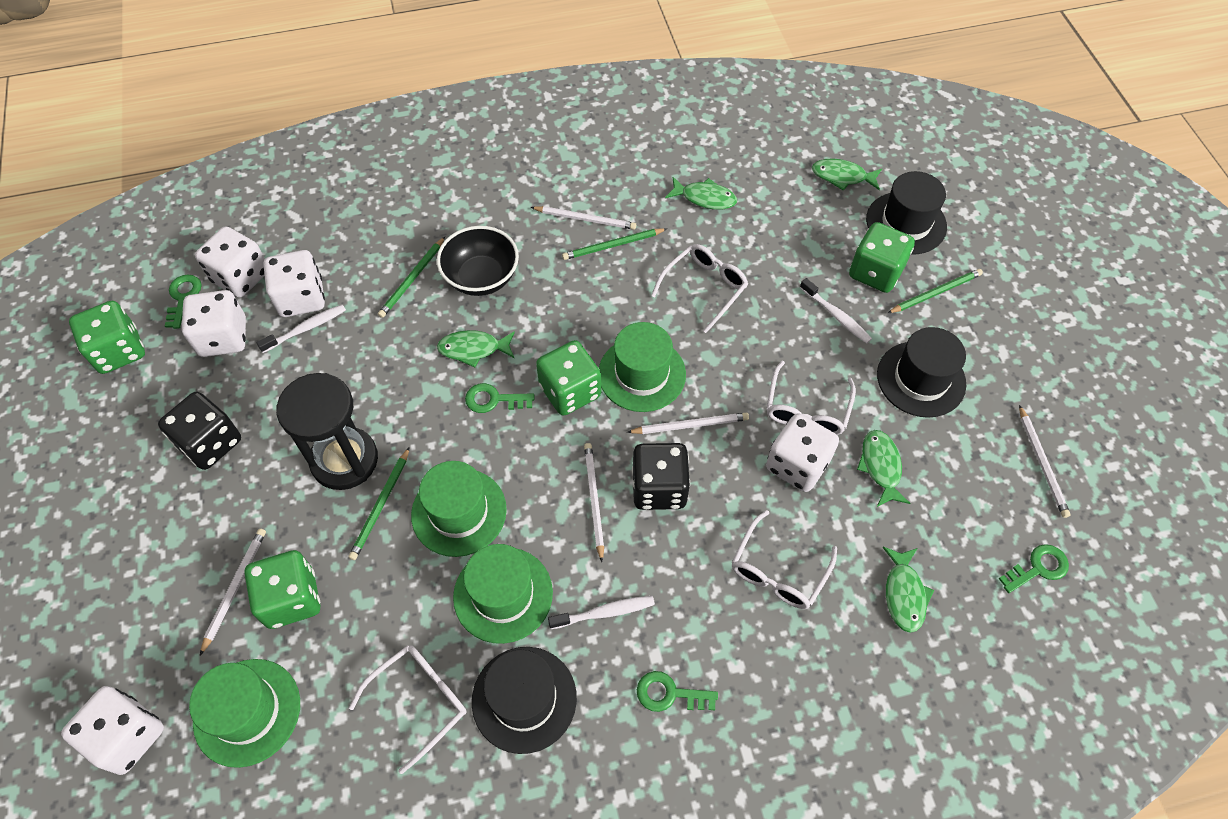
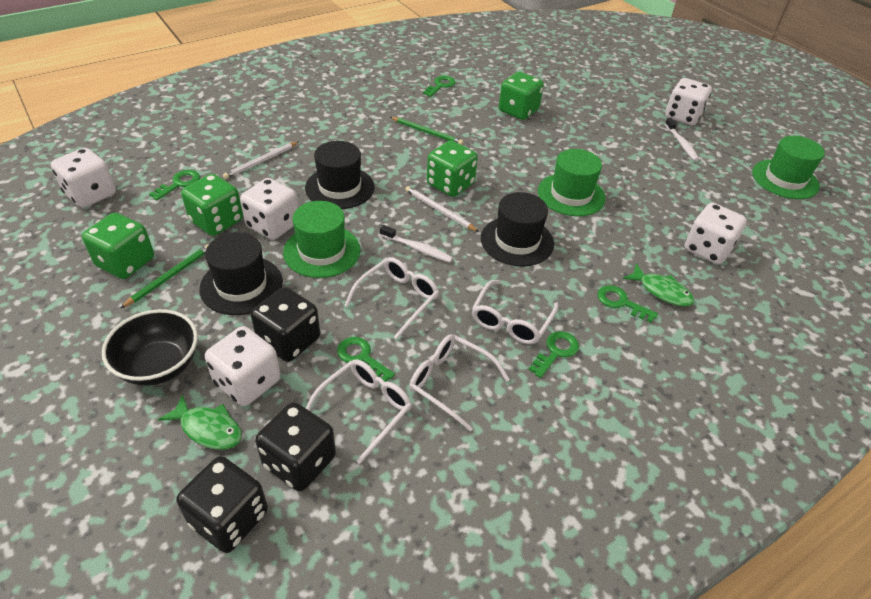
black dice: [158,392,241,470] [632,443,690,510] = 2 -> [176,456,268,553] [251,287,320,362] [255,402,336,491] = 3
black hourglass: [276,373,378,490] = 1 -> none = 0
green fish: [437,330,515,368] [665,177,737,210] [812,159,882,191] [857,430,910,507] [882,547,934,633] = 5 -> [158,394,242,450] [623,264,694,306] = 2
green hat: [189,659,300,768] [411,461,507,557] [453,544,553,644] [599,322,686,412] = 4 -> [283,201,361,278] [538,149,606,216] [752,136,825,199] = 3
green key: [165,274,202,329] [465,383,535,413] [637,671,718,712] [999,544,1069,593] = 4 -> [149,170,200,200] [337,337,395,382] [423,76,455,97] [529,331,579,378] [597,285,658,323] = 5
green pencil: [349,447,410,560] [378,237,445,318] [562,228,667,260] [888,269,983,313] = 4 -> [121,245,208,308] [390,117,463,145] = 2
white pencil: [200,529,266,655] [530,206,636,230] [584,443,604,562] [627,413,749,434] [1019,405,1071,518] = 5 -> [223,141,299,179] [405,186,479,232] = 2
white toothbrush: [256,304,346,353] [548,596,655,629] [800,278,872,344] = 3 -> [380,225,453,263] [665,118,699,161] = 2

